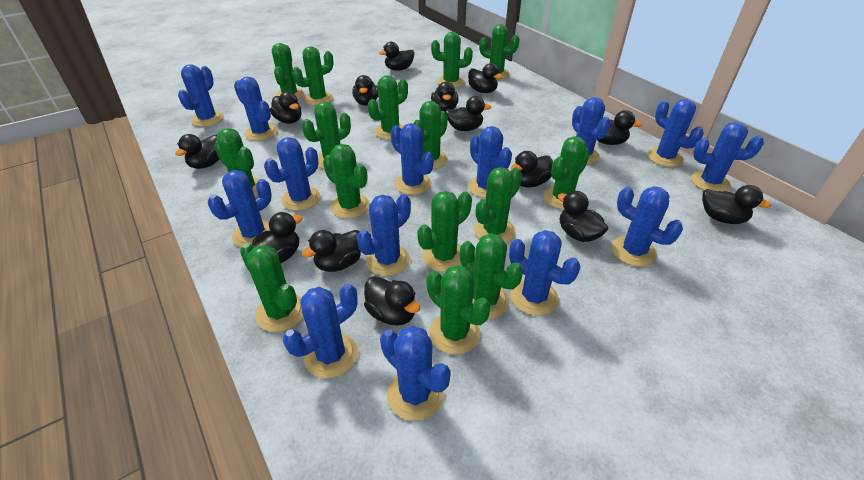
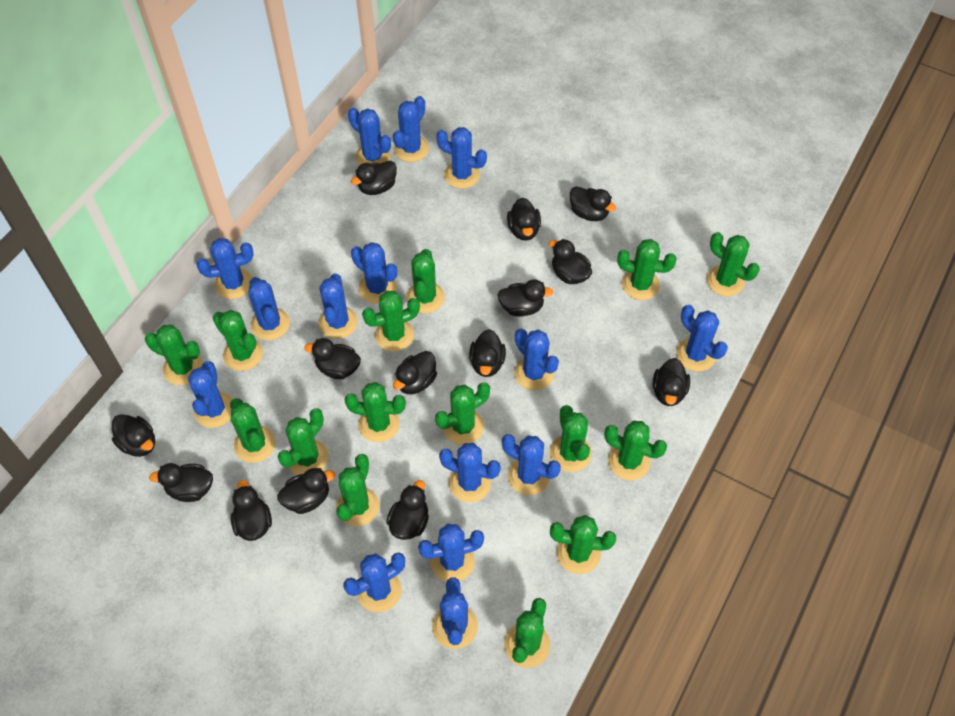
blue cactus: [178,64,224,127] [208,170,271,247] [234,77,278,141] [264,137,320,211] [283,284,358,378] [357,194,411,276] [380,326,451,421] [390,123,434,195] [468,126,512,198] [509,230,580,316] [572,97,611,165] [612,186,683,267] [647,99,704,167] [691,122,764,191] = 14 -> [188,361,233,428] [196,238,254,299] [248,277,290,340] [319,274,358,339] [343,552,405,612] [348,108,391,165] [351,242,397,304] [393,96,429,162] [418,524,484,582] [432,577,478,649] [436,127,487,189] [439,443,501,502] [502,434,561,495] [514,329,559,390] [676,305,728,372] = 15

